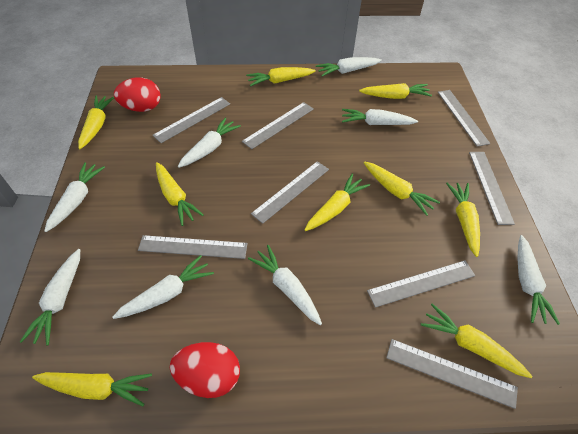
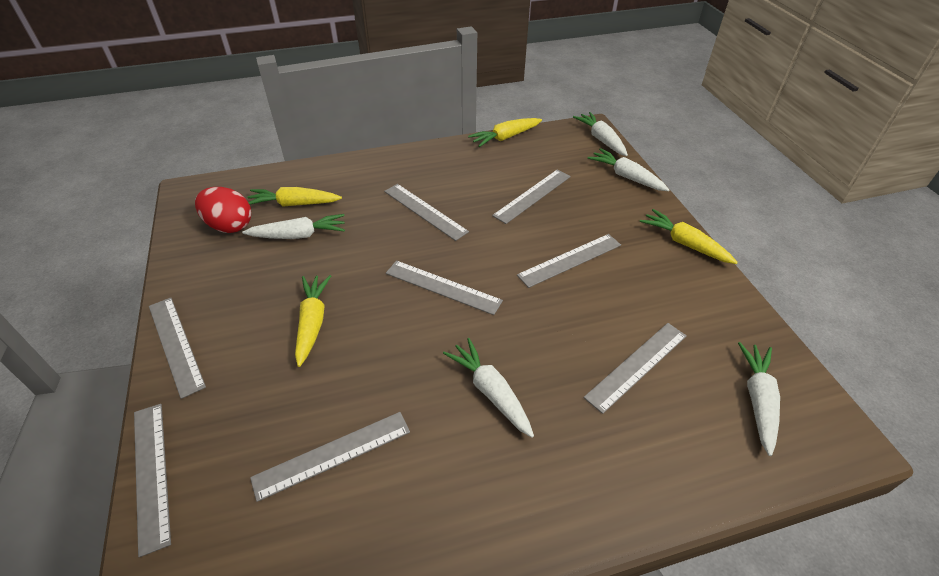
red egg: [114,77,161,112] [170,342,240,398] = 2 -> [195,187,251,233] = 1
white carrot: [20,249,80,346] [44,162,105,232] [112,255,214,319] [178,117,241,168] [248,245,322,325] [316,57,382,76] [342,109,418,125] [517,235,560,325] = 8 -> [242,214,345,239] [443,338,534,438] [573,112,628,156] [587,148,669,191] [738,342,780,456] = 5
yellow carrot: [32,372,152,406] [78,96,114,149] [156,162,204,226] [246,67,316,86] [305,173,370,231] [359,83,432,99] [364,161,440,216] [421,304,532,378] [446,182,480,257] = 9 -> [247,187,342,207] [295,275,331,367] [468,118,542,147] [640,209,738,264] = 4

